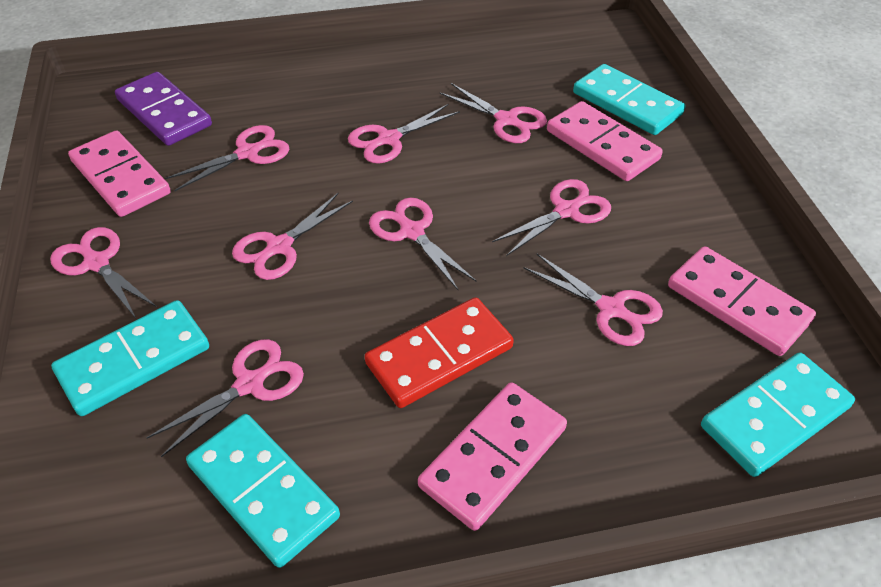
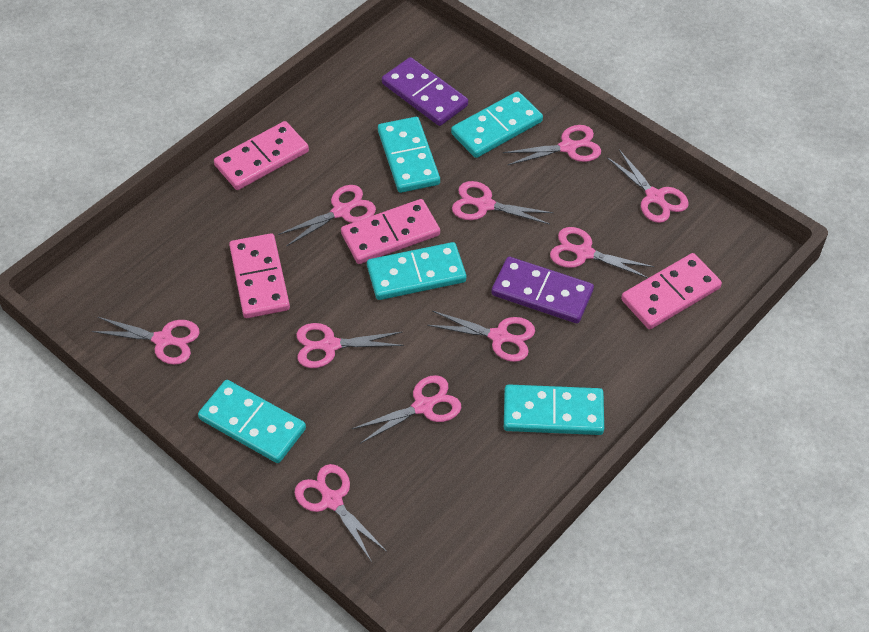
pink scissors: [50,227,158,318] [147,339,304,457] [165,125,289,191] [232,192,353,280] [348,104,460,164] [369,198,477,290] [439,83,547,143] [492,179,611,256] [524,254,663,346] = 9 -> [92,317,200,365] [278,185,376,247] [295,464,387,562] [296,323,404,368] [352,375,461,444] [427,311,535,362] [452,181,554,225] [503,125,601,165] [550,227,654,278] [607,150,689,223] = 10
purple domino: [115,72,212,146] = 1 -> [382,57,468,126] [492,257,594,323] = 2
red domino: [365,297,514,408] = 1 -> none = 0
turquoise domino: [51,300,209,416] [186,414,340,568] [573,64,685,135] [701,353,855,477] = 4 -> [198,380,306,463] [367,242,466,300] [378,117,440,193] [451,91,543,158] [504,384,604,435] = 5

